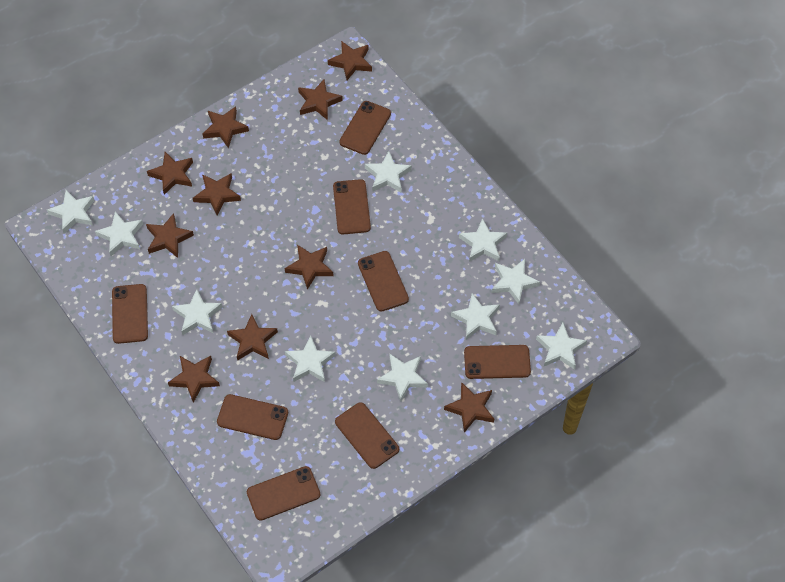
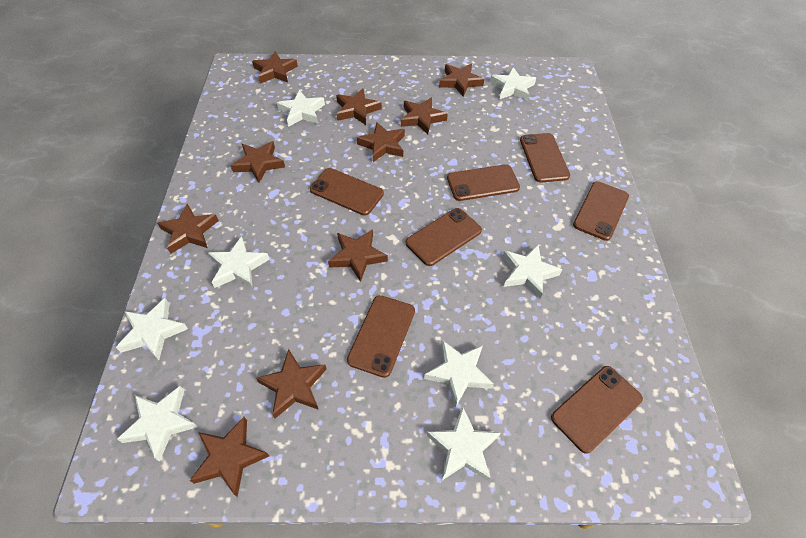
brown phone: [112,284,148,344] [217,394,288,440] [247,466,321,521] [333,179,371,234] [335,402,399,469] [339,101,391,155] [358,251,409,312] [464,345,531,379] = 8 -> [310,168,384,216] [347,295,415,378] [406,208,482,266] [447,164,520,201] [520,133,570,183] [551,366,643,454] [573,181,629,241] = 7
white star: [47,190,95,234] [95,212,143,256] [172,289,222,335] [285,336,336,382] [365,151,412,193] [377,353,428,401] [451,293,500,340] [459,218,507,262] [491,259,540,304] [536,323,587,370] = 10 -> [116,298,188,360] [117,386,198,462] [208,236,270,289] [277,90,325,127] [424,340,494,407] [427,406,501,481] [490,67,536,101] [502,245,563,299] = 8

